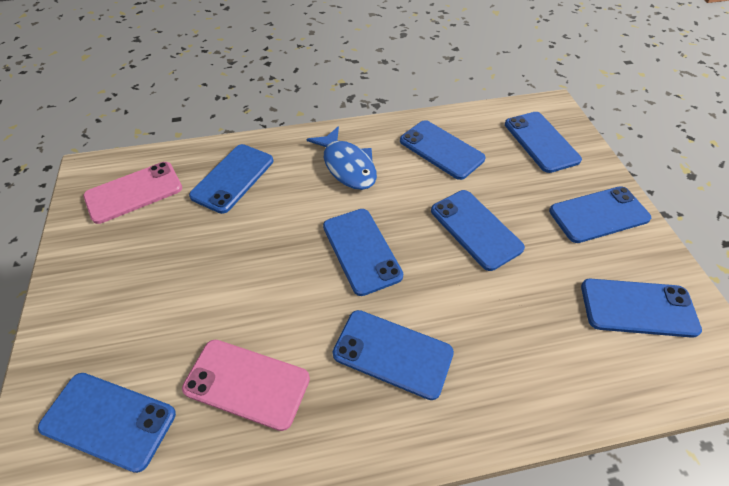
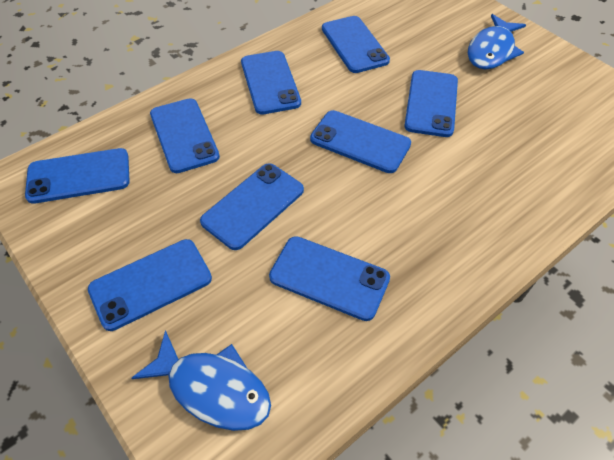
blue fish: [306,126,377,190] = 1 -> [132,330,271,431] [468,14,526,69] = 2
pink phone: [83,162,182,224] [182,340,310,431] = 2 -> none = 0

